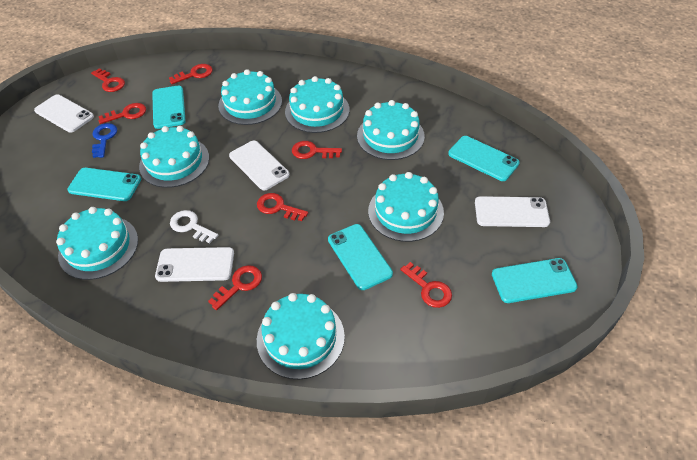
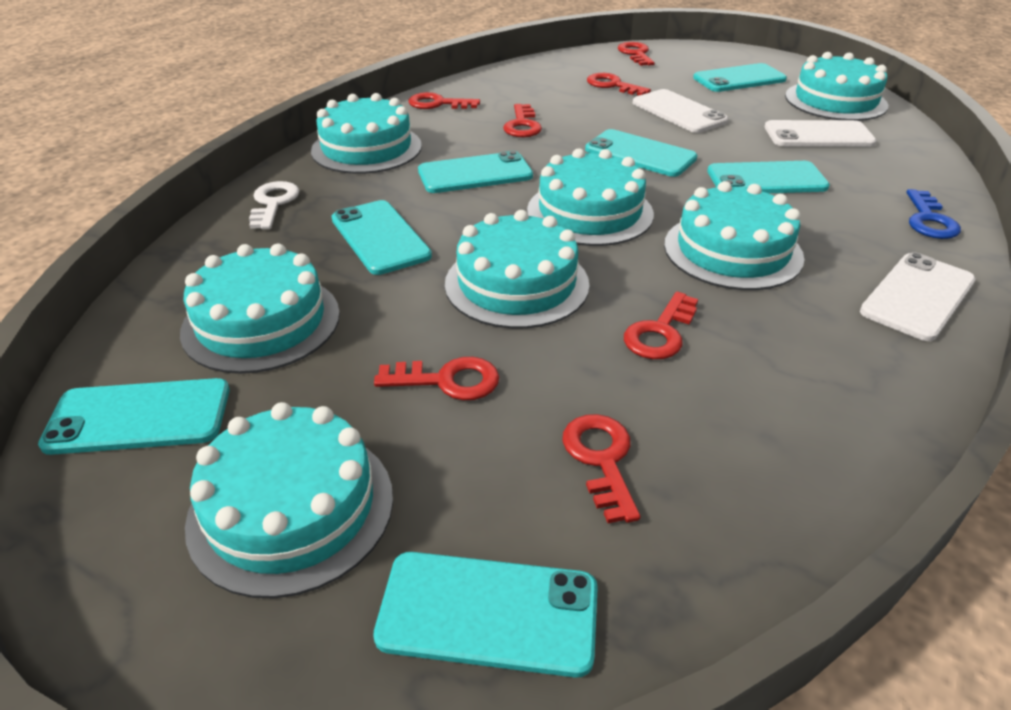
turquoise phone: [68,168,141,201] [152,86,186,129] [328,224,393,290] [448,136,520,181] [492,258,578,303] = 5 -> [38,378,230,455] [331,200,432,275] [373,552,598,678] [418,151,533,193] [585,129,697,177] [693,63,787,92] [707,161,830,193] = 7
white phone: [34,94,94,133] [155,247,234,282] [229,140,290,190] [475,196,550,227] = 4 -> [633,89,729,133] [765,120,877,147] [860,252,976,341] = 3

